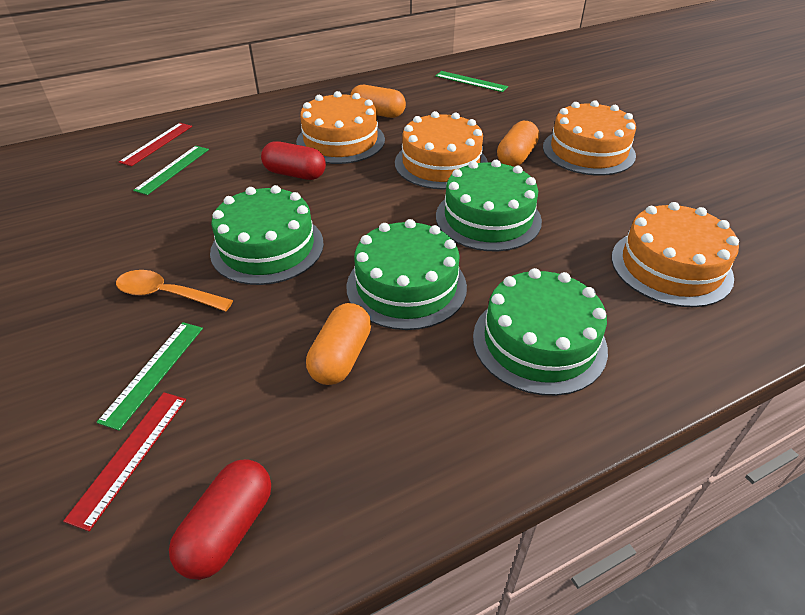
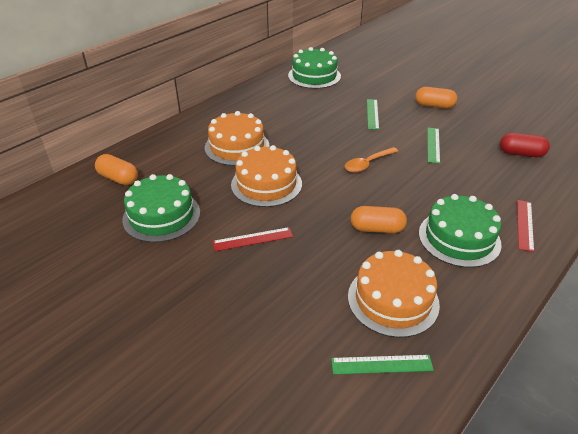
green cake: [210,185,324,285] [346,219,467,330] [436,160,542,251] [473,268,608,396] = 4 -> [122,174,200,243] [288,47,341,89] [419,194,502,268] = 3
orange cake: [296,91,385,164] [395,111,488,189] [543,100,636,176] [611,202,739,307] = 4 -> [205,111,270,166] [231,145,302,207] [348,250,440,338] = 3
red capsule: [169,459,271,580] [261,142,326,180] = 2 -> [500,133,550,157] = 1

